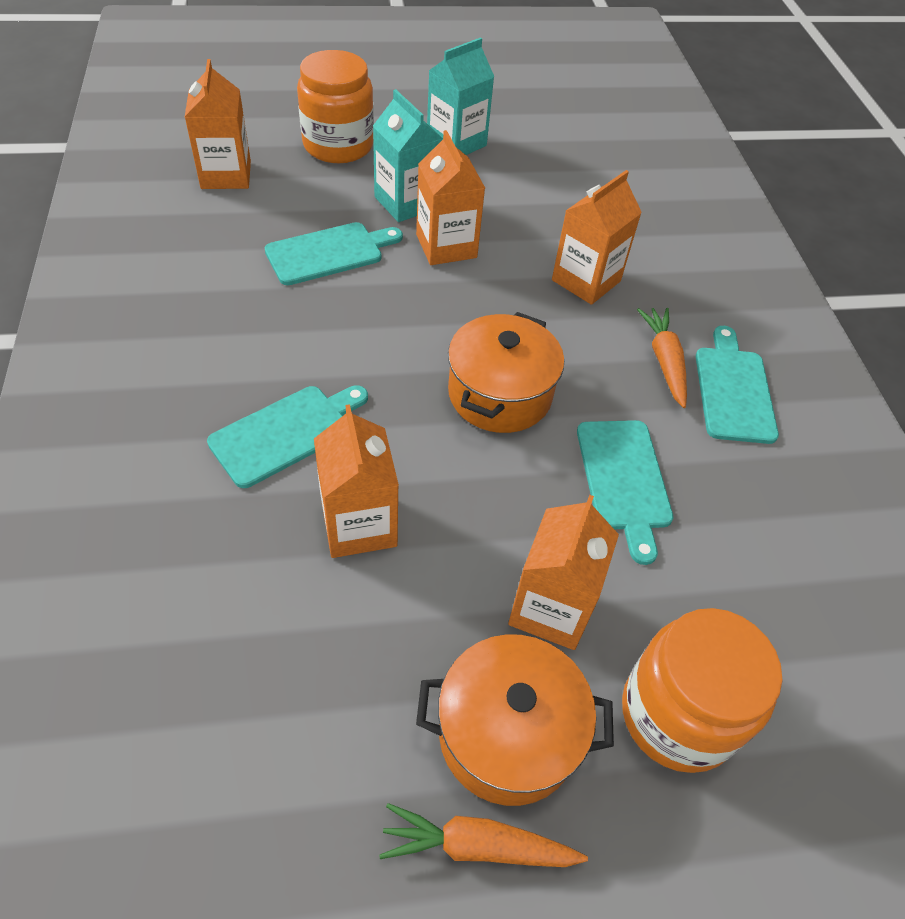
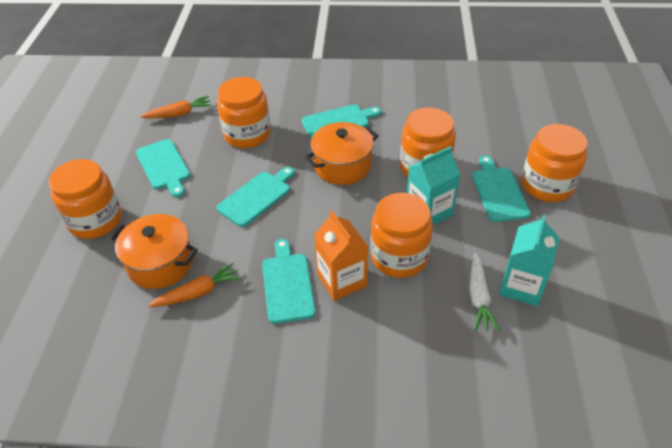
orange carton: [185,59,251,189] [314,404,399,558] [416,130,485,265] [508,495,619,650] [552,170,642,305] = 5 -> [314,210,368,301] = 1
orange jar: [297,50,374,163] [622,608,782,773] = 2 -> [49,159,122,239] [217,77,271,148] [370,193,433,278] [400,108,456,177] [521,124,588,202] = 5
turquoise cutting board: [207,385,368,488] [265,222,403,285] [577,420,673,565] [696,326,779,444] = 4 -> [136,139,190,197] [216,167,295,227] [262,239,316,324] [301,104,381,139] [472,155,530,222] = 5
white carrot: none = 0 -> [470,253,500,331] = 1

